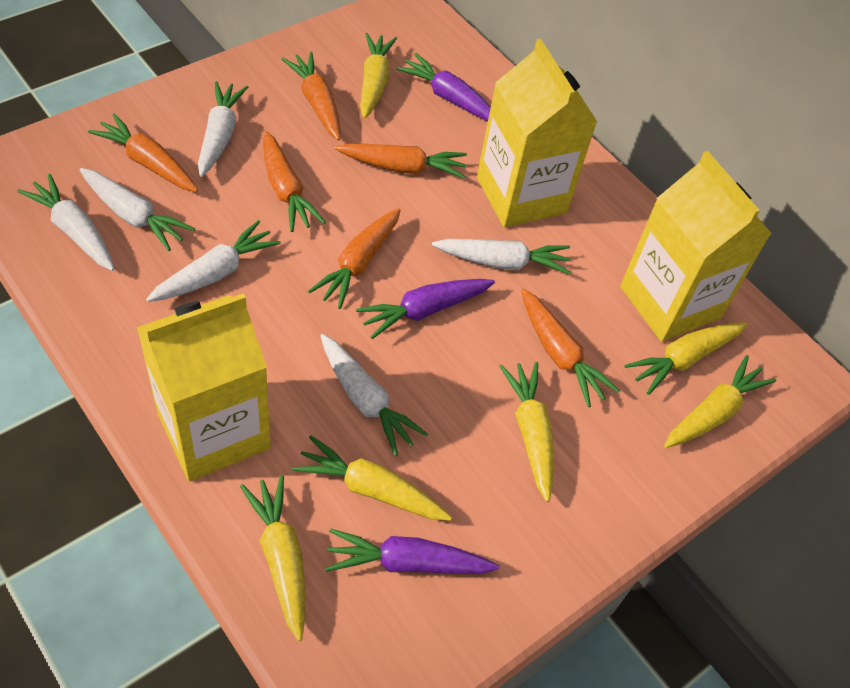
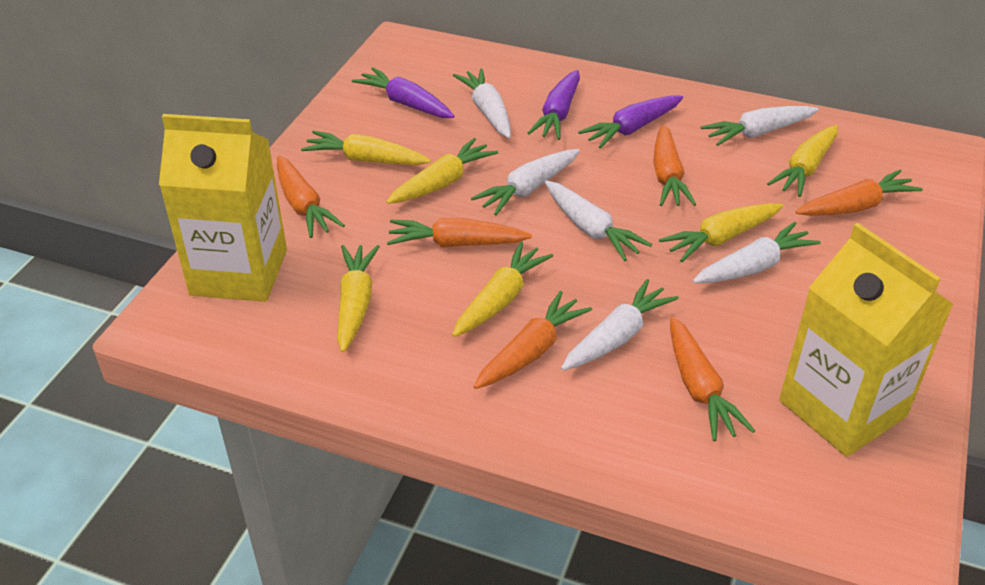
yellow carton: [137,293,271,482] [477,39,597,227] [620,151,772,342] = 3 -> [159,114,287,302] [779,223,954,457] = 2

